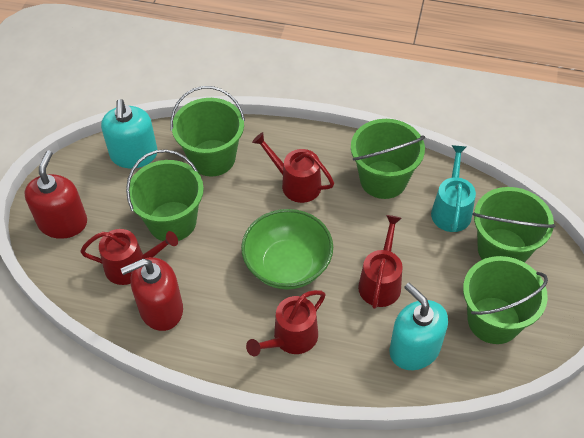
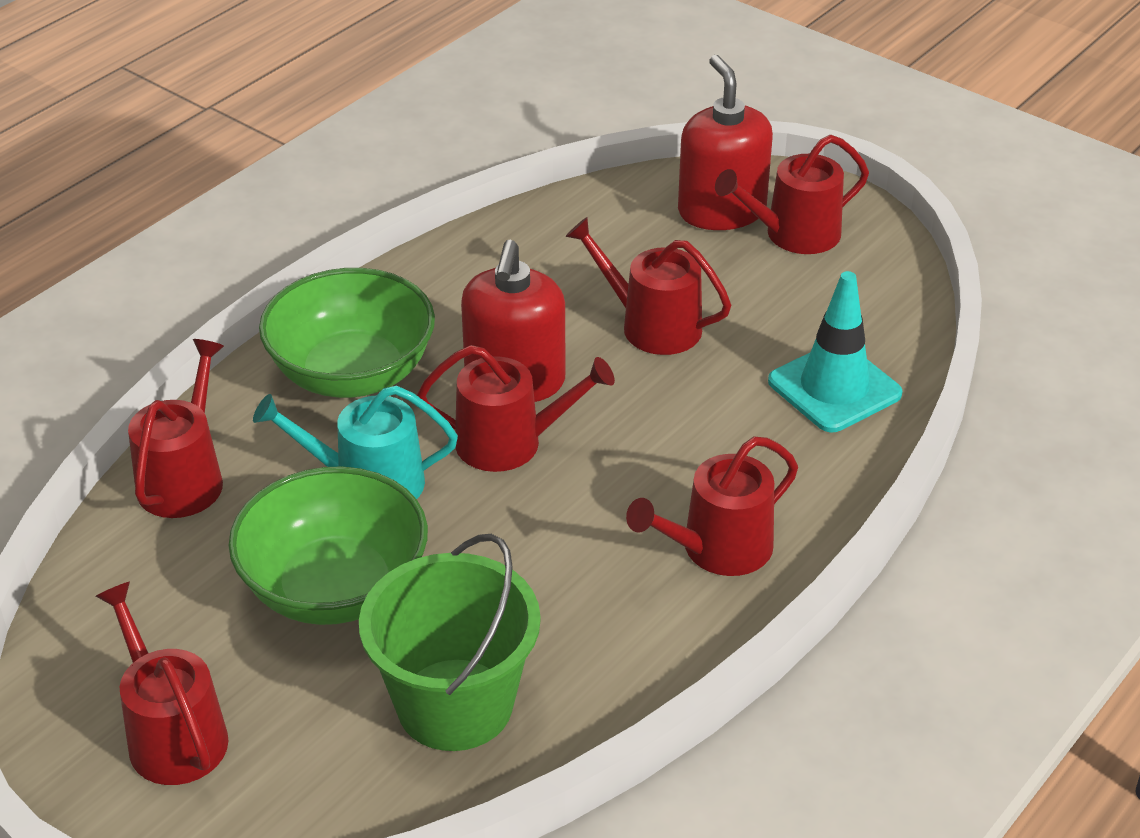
green bowl: [241,209,333,289] = 1 -> [228,466,428,625] [259,268,435,398] = 2
green bucket: [126,149,204,241] [170,86,245,177] [351,119,425,199] [463,256,548,344] [472,187,556,263] = 5 -> [359,534,541,751] = 1
red watering can: [80,229,178,285] [246,290,326,356] [252,132,334,203] [358,215,403,309] = 4 -> [96,581,228,785] [128,339,224,518] [417,345,615,472] [565,217,731,355] [626,437,798,576] [715,135,869,254] = 6
turquoise soap dispenser: [101,99,158,168] [390,283,448,370] = 2 -> none = 0
turquoise traffic cone: none = 0 -> [768,271,903,432] = 1

